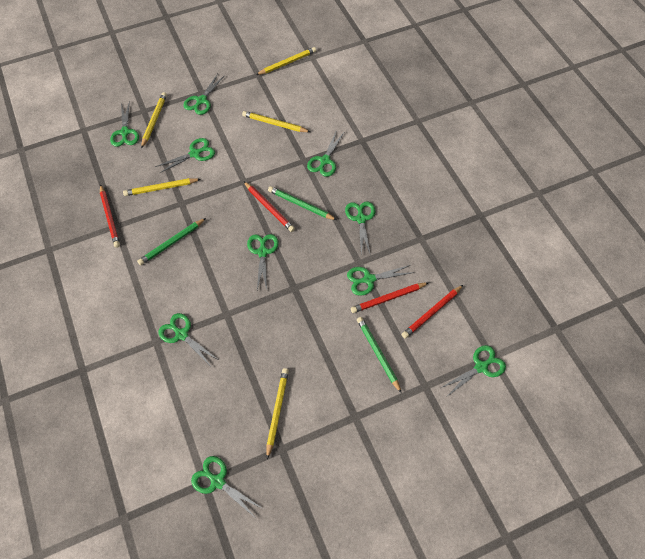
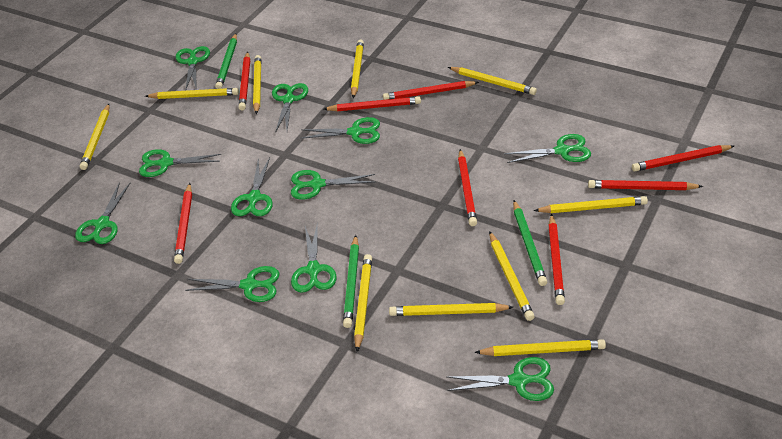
green scissors: [110,101,139,147] [155,138,215,173] [158,313,217,365] [183,74,225,115] [191,456,262,517] [247,234,279,290] [307,130,344,177] [345,201,376,256] [347,265,414,296] [441,345,506,396] = 10 -> [75,182,130,244] [139,149,222,177] [176,46,210,91] [185,266,280,302] [231,157,273,216] [272,83,308,133] [291,170,375,199] [291,222,337,293] [300,117,380,144] [447,357,554,401] [504,134,591,163] = 11
red pencil: [100,184,120,248] [243,181,295,232] [351,282,429,313] [402,285,463,338] = 4 -> [174,183,192,264] [238,52,250,111] [324,96,421,111] [383,81,479,100] [458,149,477,226] [548,214,565,305] [588,180,703,190] [632,145,734,172] = 8
yellow pencil: [123,178,201,196] [141,92,167,149] [242,111,310,132] [256,47,316,75] [266,368,289,459] = 5 -> [80,104,110,170] [145,88,239,99] [253,55,261,114] [351,39,364,98] [354,254,372,352] [389,303,513,316] [448,67,537,95] [474,339,606,356] [489,231,535,321] [534,196,648,213] = 10

